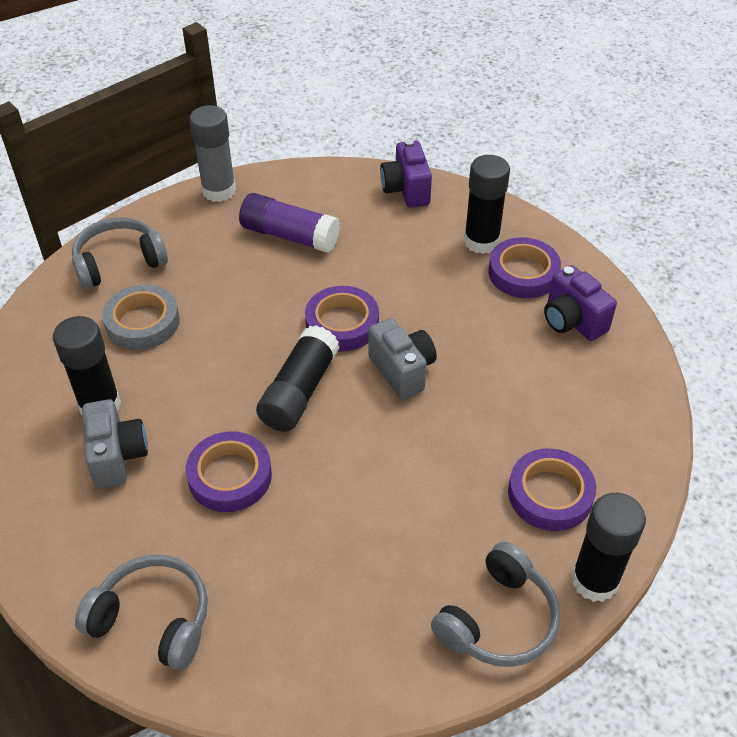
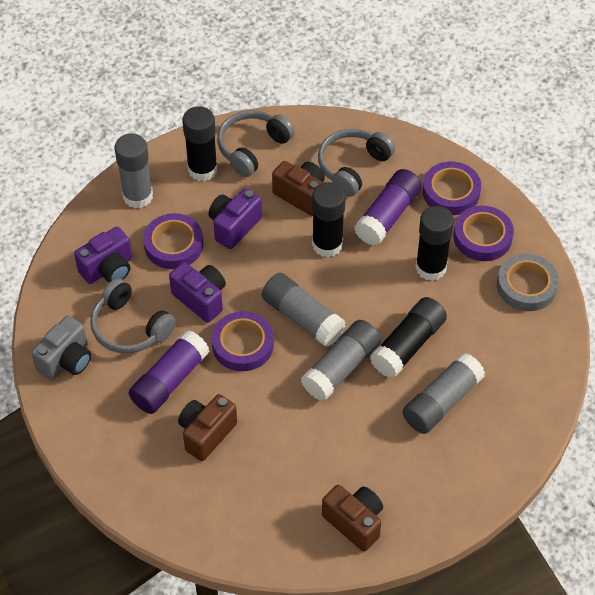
brown camera: none = 0 -> [178,394,237,461] [272,161,325,216] [322,485,383,552] = 3
grey camera: [82,399,148,489] [368,318,437,400] = 2 -> [31,315,91,380] = 1
grey glue stick: [190,105,236,202] = 1 -> [115,133,153,208] [262,273,346,347] [301,320,381,401] [403,353,485,434] = 4
purple camera: [380,139,432,208] [544,265,617,341] = 2 -> [74,227,132,284] [169,262,226,323] [208,188,262,249] = 3
purple glue stick: [239,193,340,253] = 1 -> [129,330,210,414] [354,169,422,246] = 2

